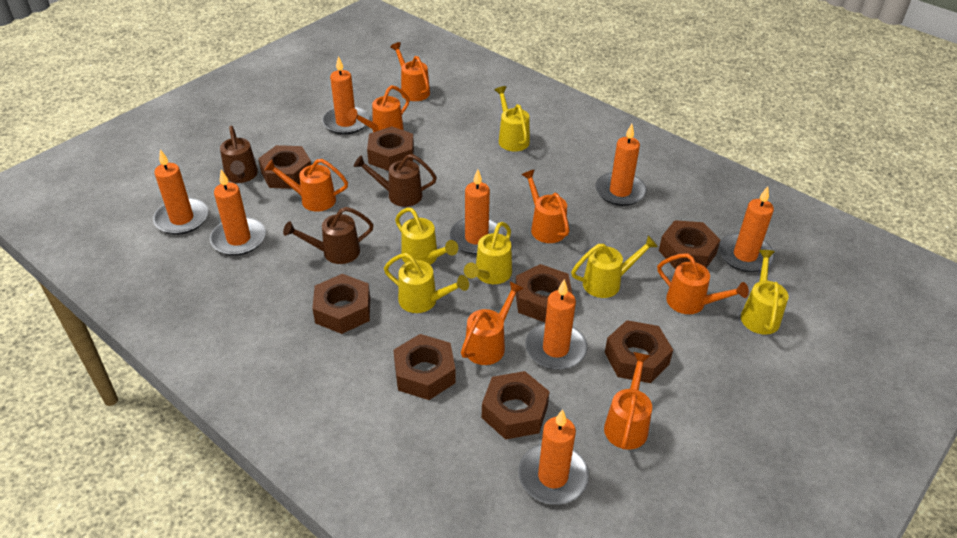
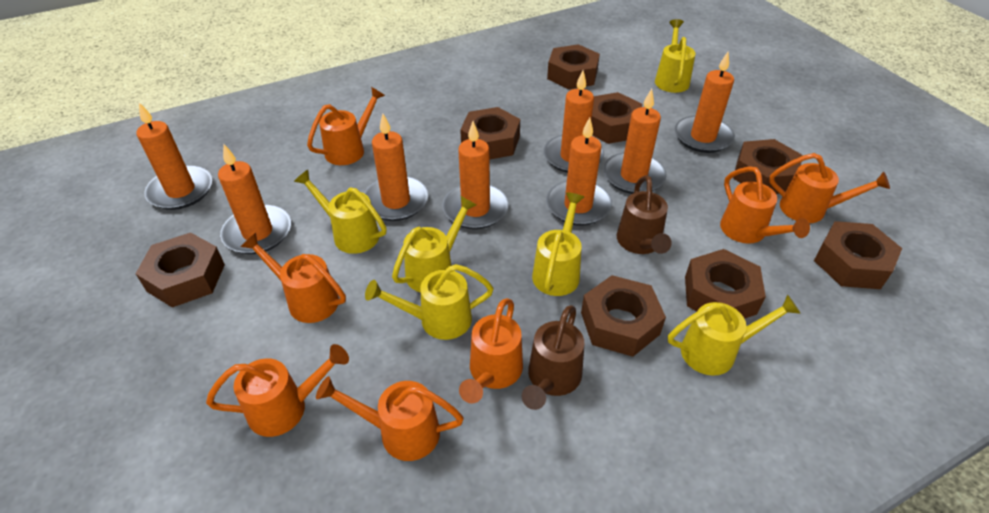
brown watering can: [220,126,258,183] [283,207,374,264] [354,154,437,207] = 3 -> [522,305,584,410] [617,175,672,254] = 2

